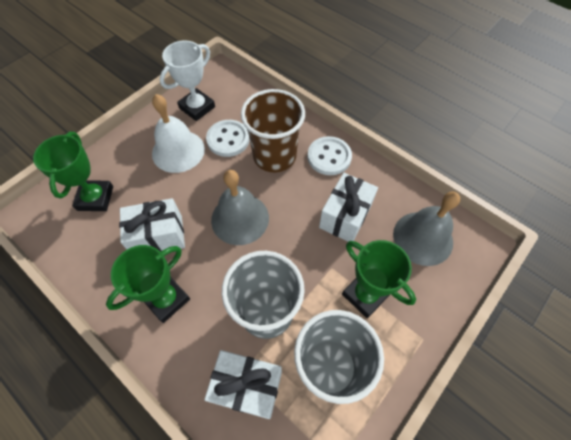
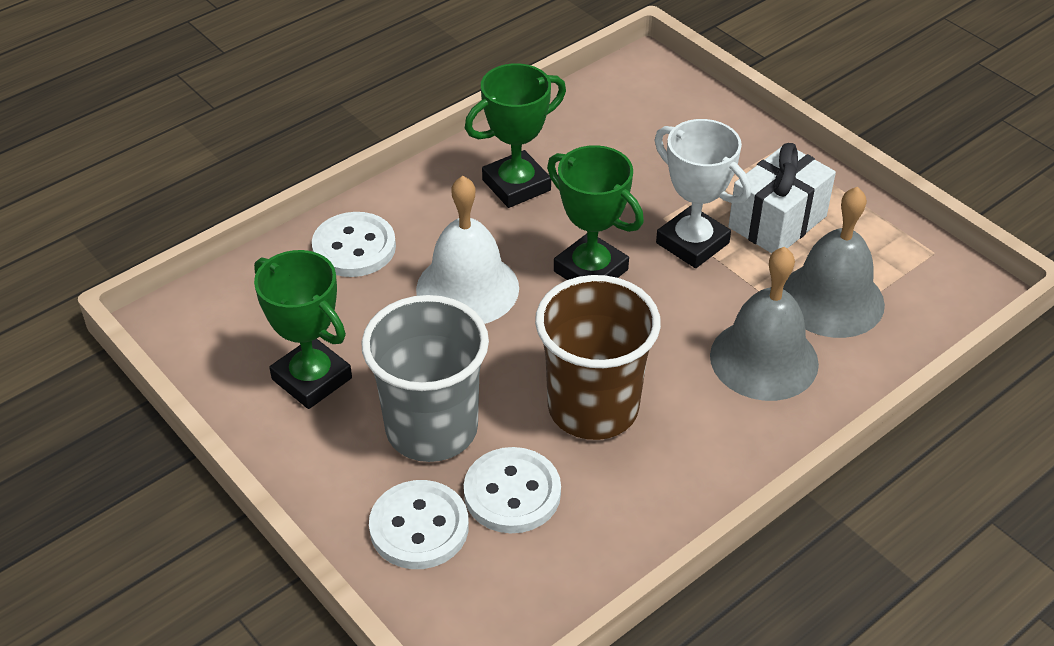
grey cup: [222,251,305,339] [294,310,384,404] = 2 -> [362,295,489,462] = 1
white button: [206,120,250,157] [307,136,352,175] = 2 -> [312,212,396,277] [369,480,469,569] [464,447,561,533] = 3
white gift: [119,198,185,252] [204,350,282,419] [319,173,378,242] = 3 -> [728,143,836,253] = 1

